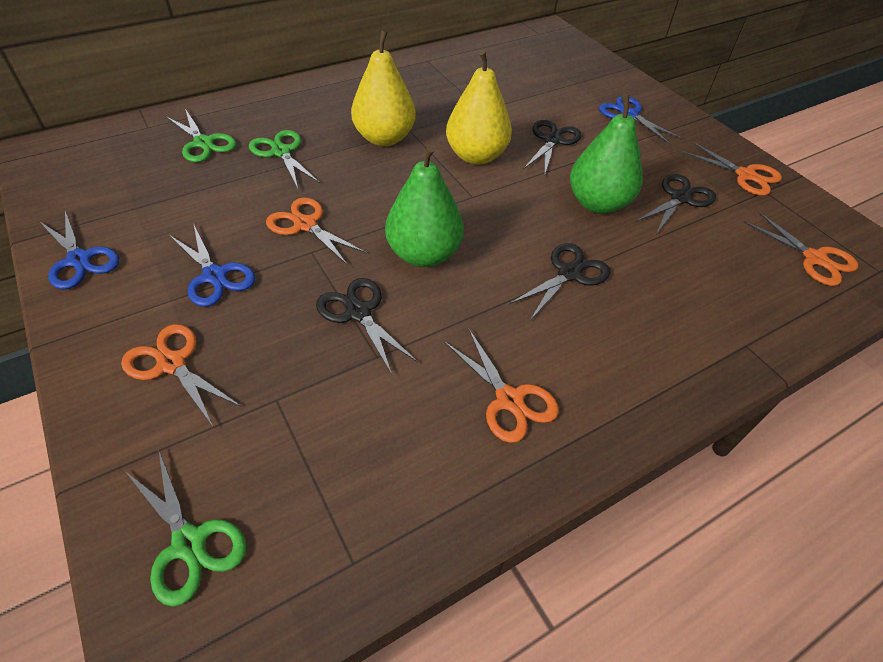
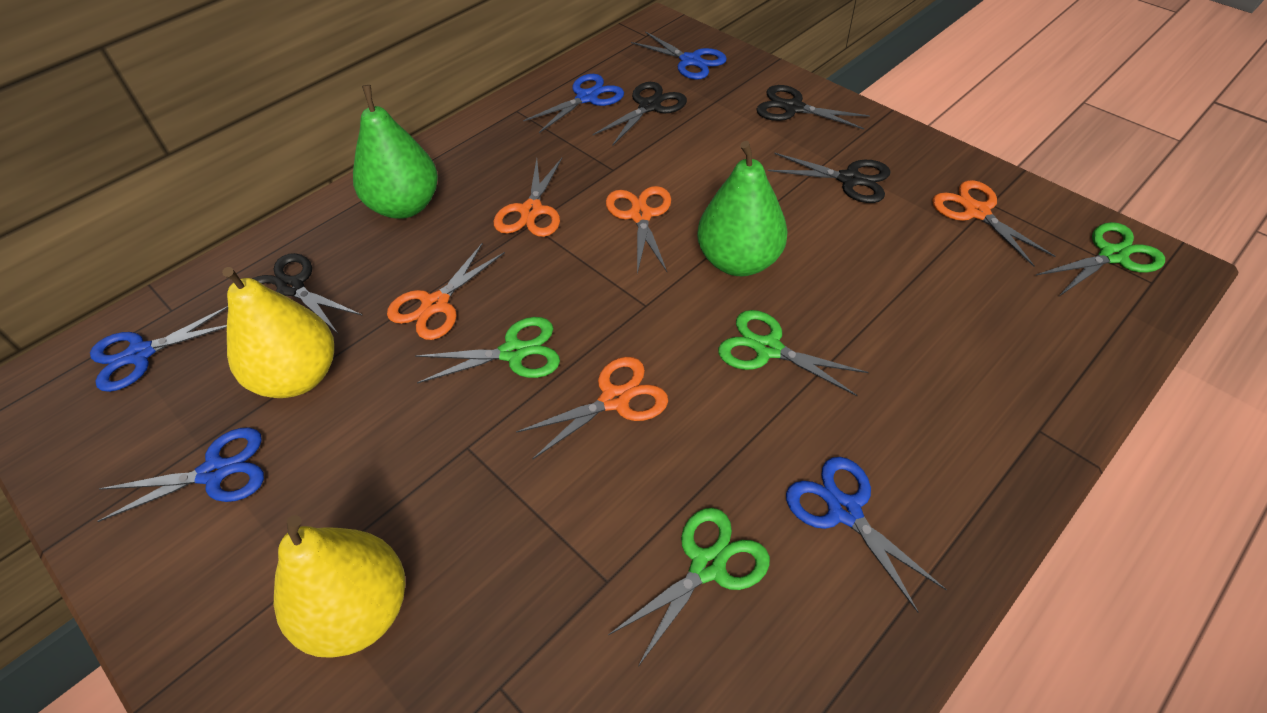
blue scissors: [39,210,119,289] [169,225,255,307] [599,96,683,144] = 3 -> [90,306,228,392] [97,428,264,522] [523,74,624,133] [631,31,727,79] [786,457,947,613] = 5
green scissors: [125,451,247,607] [165,109,237,162] [249,130,320,188] = 3 -> [415,317,560,384] [608,508,770,667] [718,310,868,396] [1036,222,1165,296] = 4

